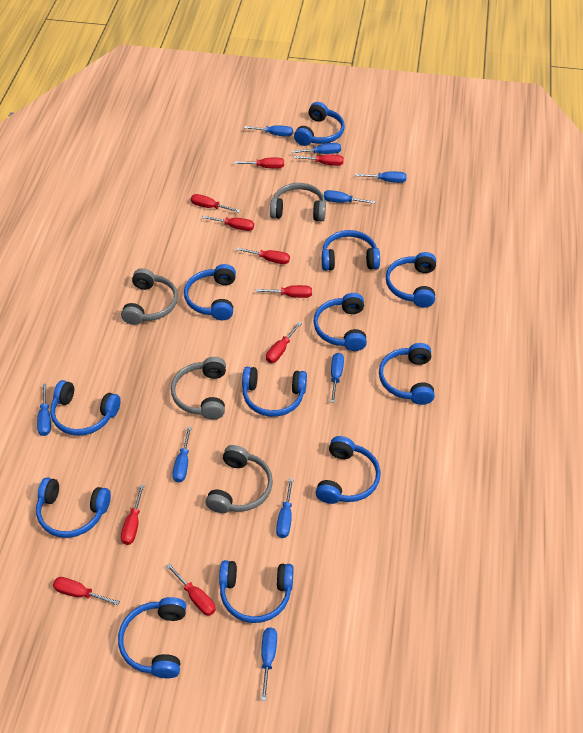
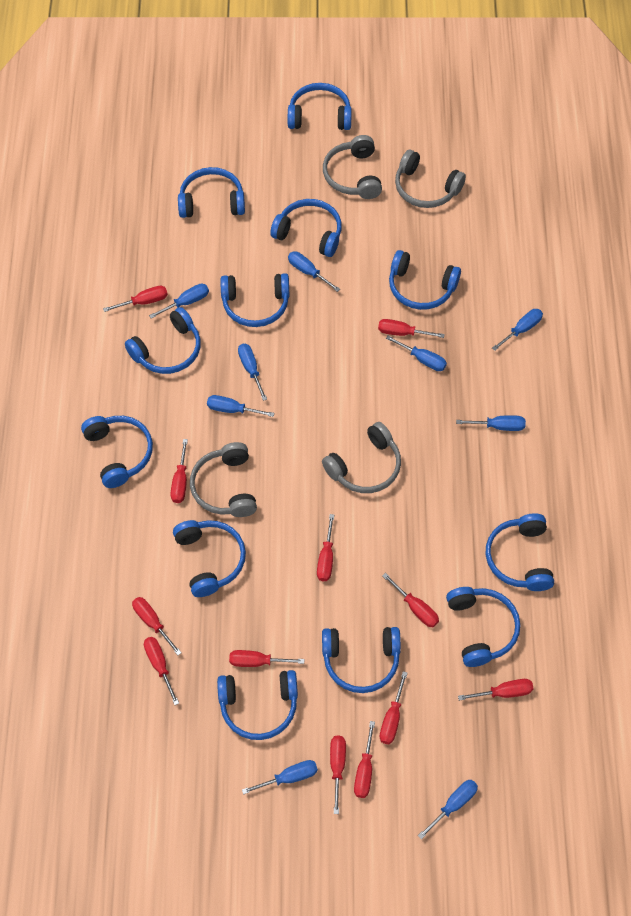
red screwdriver: [53,577,120,605] [121,484,145,545] [166,563,216,616] [191,194,240,213] [202,216,254,231] [234,158,284,168] [236,247,290,264] [256,285,312,298] [266,322,302,363] [293,154,344,166] = 10 -> [103,286,168,312] [132,597,182,655] [144,637,179,705] [171,439,188,503] [229,650,305,667] [317,514,334,581] [330,735,346,814] [354,721,375,798] [378,319,445,338] [380,671,408,744] [382,573,439,627] [458,679,533,701] = 12

